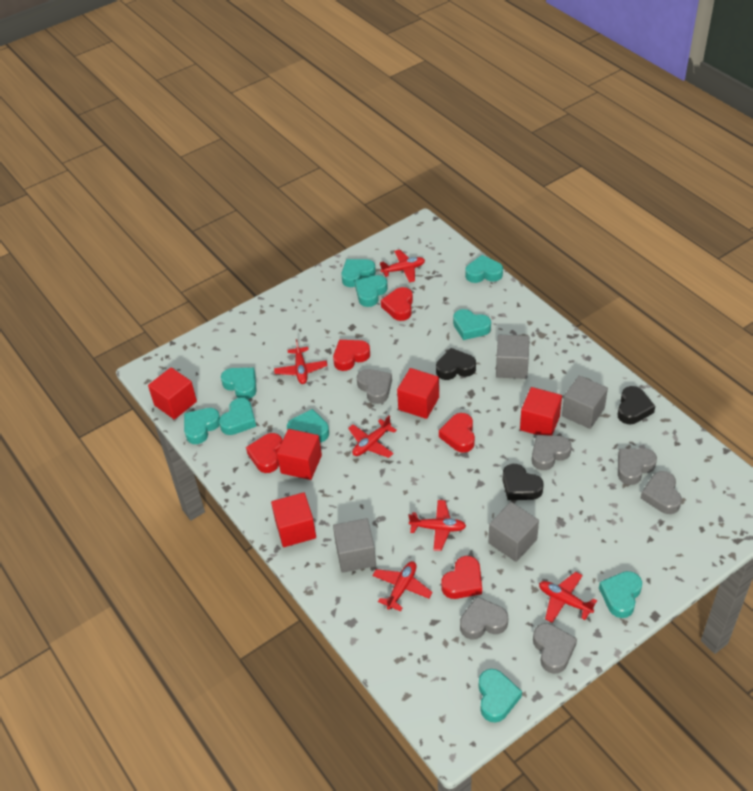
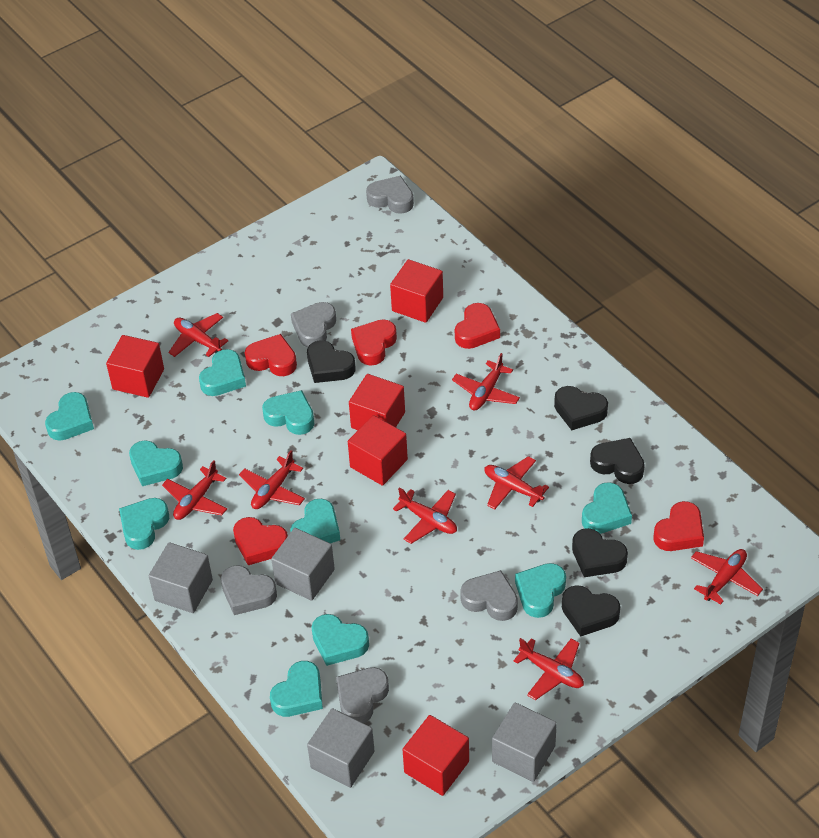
black heart: [436,348,476,380] [502,464,544,500] [618,386,655,424] = 3 -> [307,340,356,383] [554,386,608,430] [562,585,620,637] [572,528,628,577] [590,438,645,484] = 5
grey heart: [357,369,392,404] [460,596,508,639] [532,435,572,470] [533,623,577,674] [618,448,657,485] [641,471,682,514] = 6 -> [221,565,277,615] [291,302,336,347] [336,667,389,723] [366,176,414,214] [460,570,518,621] = 5
red plane: [274,339,327,384] [348,415,397,458] [372,561,433,611] [380,250,425,283] [408,500,466,551] [539,572,597,623] = 6 -> [162,460,227,520] [168,313,228,357] [239,450,305,509] [393,487,457,544] [452,353,520,411] [485,456,549,509] [513,638,584,700] [691,549,763,604] = 8

